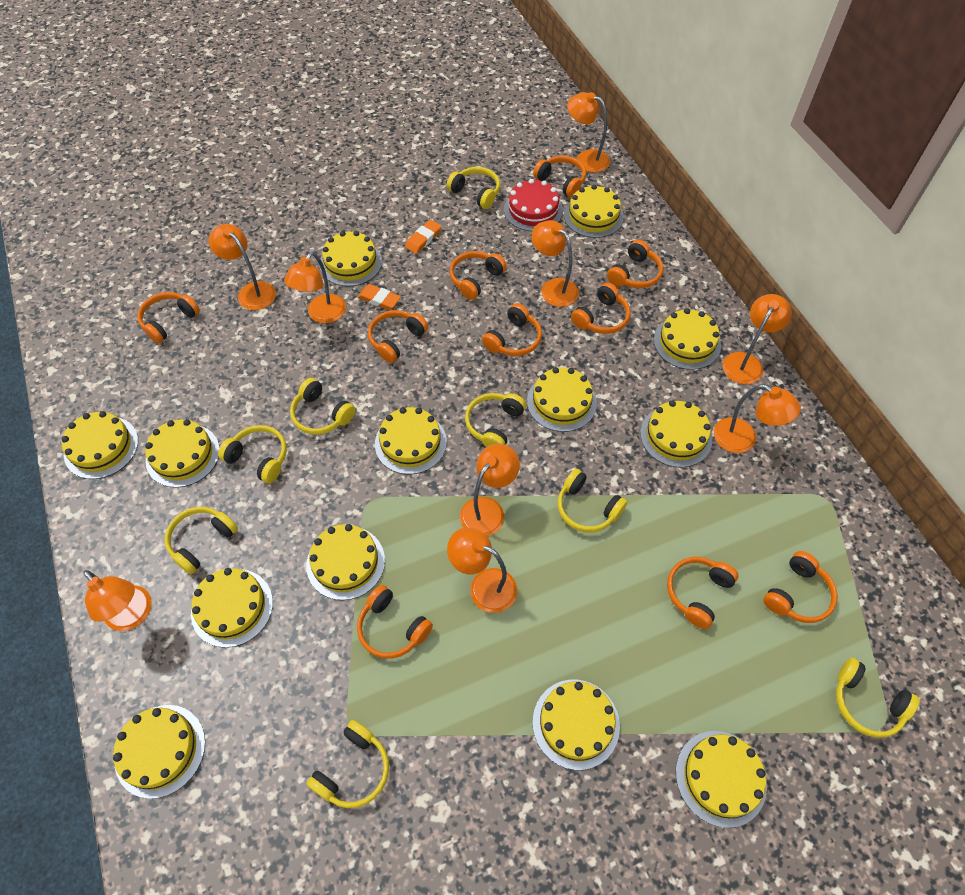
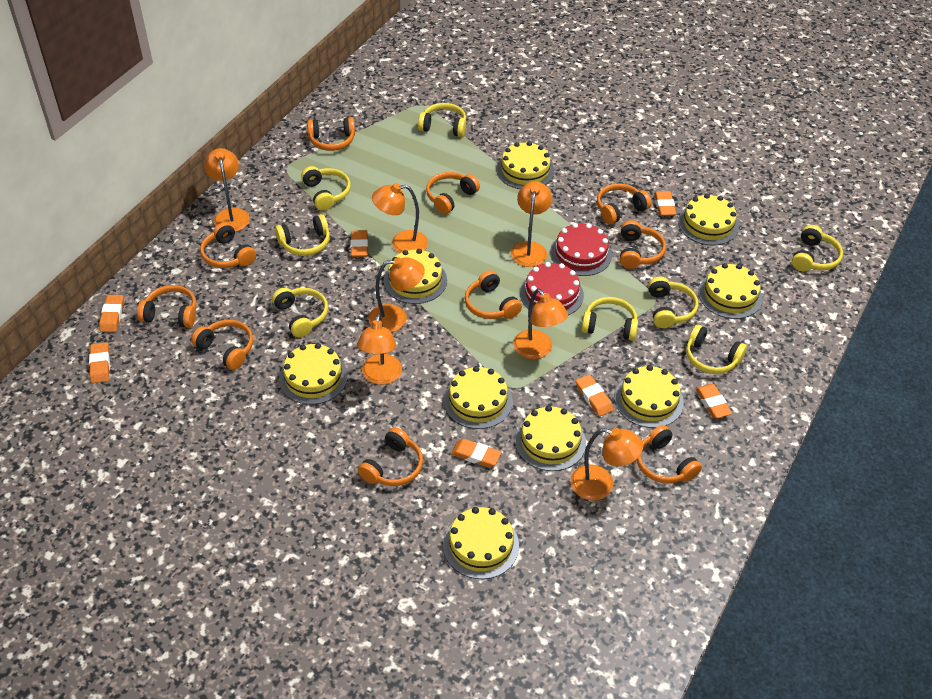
orange eraser: [358,284,401,310] [405,220,442,254] = 2 -> [89,342,110,383] [99,295,124,332] [350,230,368,257] [451,439,502,467] [576,374,613,417] [654,191,676,216] [695,384,732,418] = 7
orange lamp: [83,570,152,631] [209,224,276,310] [284,252,346,323] [447,527,517,613] [460,444,520,536] [532,220,579,307] [567,92,610,172] [714,384,801,453] [723,294,792,384] = 9 -> [204,148,250,232] [357,313,402,385] [368,257,425,332] [372,183,428,253] [511,181,552,267] [513,288,568,359] [570,428,644,500] = 7
red cake: [504,179,563,231] = 1 -> [520,262,584,315] [550,223,612,276] = 2
yellow cake: [61,411,138,479] [113,705,205,799] [145,419,220,488] [191,568,273,648] [306,524,385,600] [320,231,382,287] [375,407,447,474] [527,367,597,432] [533,680,620,770] [564,185,624,238] [640,400,713,468] [654,308,721,370] [676,731,767,828] = 13 -> [279,343,348,405] [384,249,447,304] [443,507,519,579] [444,366,513,429] [497,141,554,189] [515,406,586,471] [614,365,684,428] [678,194,739,245] [698,263,763,319] = 9

